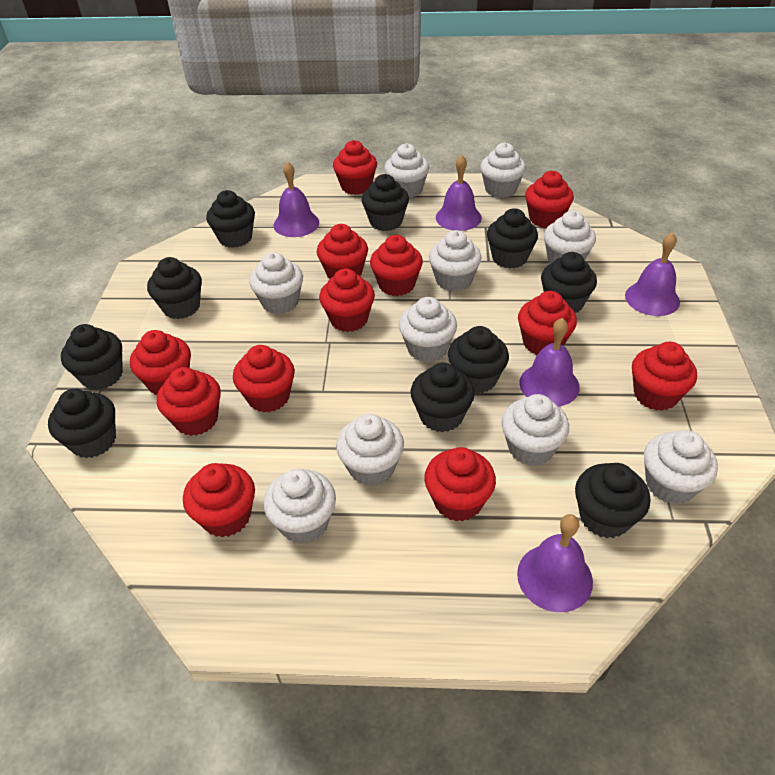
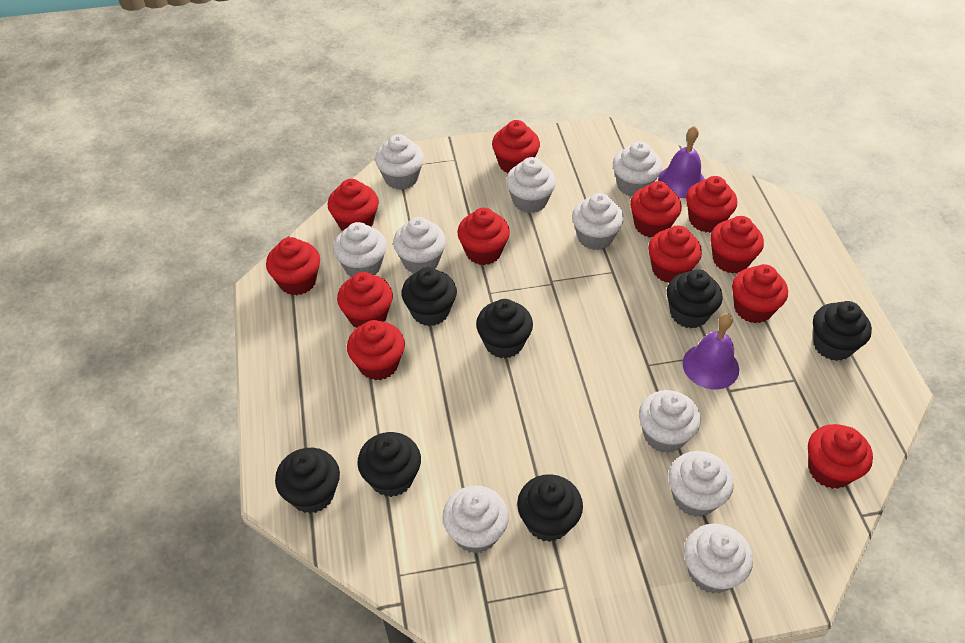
black cupcake: [48,389,116,458] [61,324,123,390] [147,257,202,319] [206,190,255,248] [362,174,409,231] [411,363,475,432] [448,326,509,394] [487,208,538,268] [541,252,597,313] [575,463,651,538] = 10 -> [275,448,340,513] [357,432,421,497] [401,267,457,326] [476,299,533,359] [517,474,583,542] [667,269,723,329] [813,301,872,361] = 7
purple bell: [274,161,319,237] [436,155,482,231] [517,514,593,612] [519,318,580,406] [625,232,680,316] = 5 -> [658,126,705,198] [683,313,739,389] = 2

